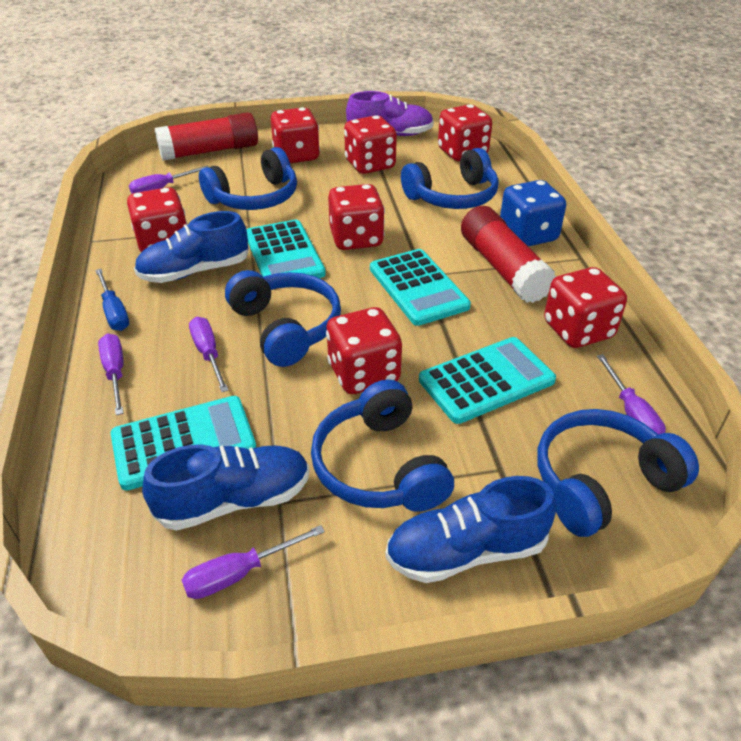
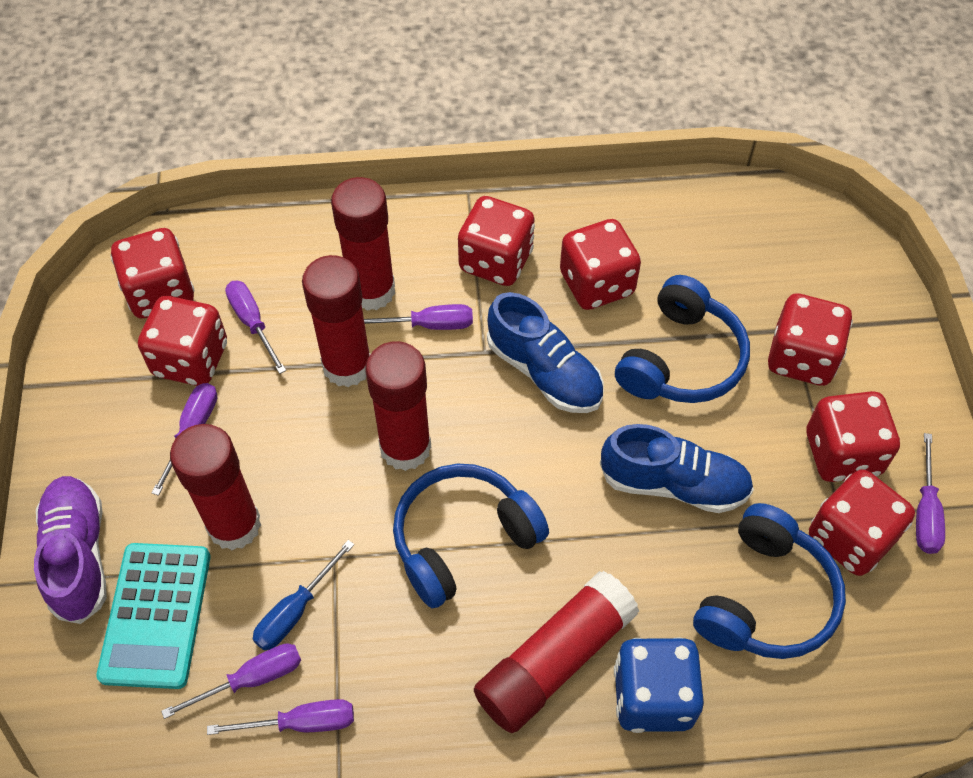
blue headphones: [199,147,297,210] [225,270,341,367] [311,380,454,512] [401,148,499,209] [537,409,699,537] = 5 -> [393,464,549,608] [615,275,750,403] [693,503,846,659] = 3
blue shoe: [134,211,249,283] [142,444,310,531] [385,476,556,583] = 3 -> [487,292,604,413] [600,424,754,513] = 2
purple screwdriver: [98,334,124,415] [129,166,209,194] [182,525,325,599] [189,317,229,392] [597,354,666,435] = 5 -> [152,383,217,496] [161,643,301,719] [207,699,354,735] [225,281,286,374] [364,304,473,330] [916,433,945,554] = 6
red glue stick: [154,112,258,161] [461,206,556,303] = 2 -> [170,424,261,550] [302,255,371,387] [331,177,395,311] [365,341,431,471] [474,571,639,733] = 5
turquoise calculator: [111,396,257,491] [247,220,326,278] [370,249,471,326] [419,337,556,424] = 4 -> [96,543,211,689] = 1

